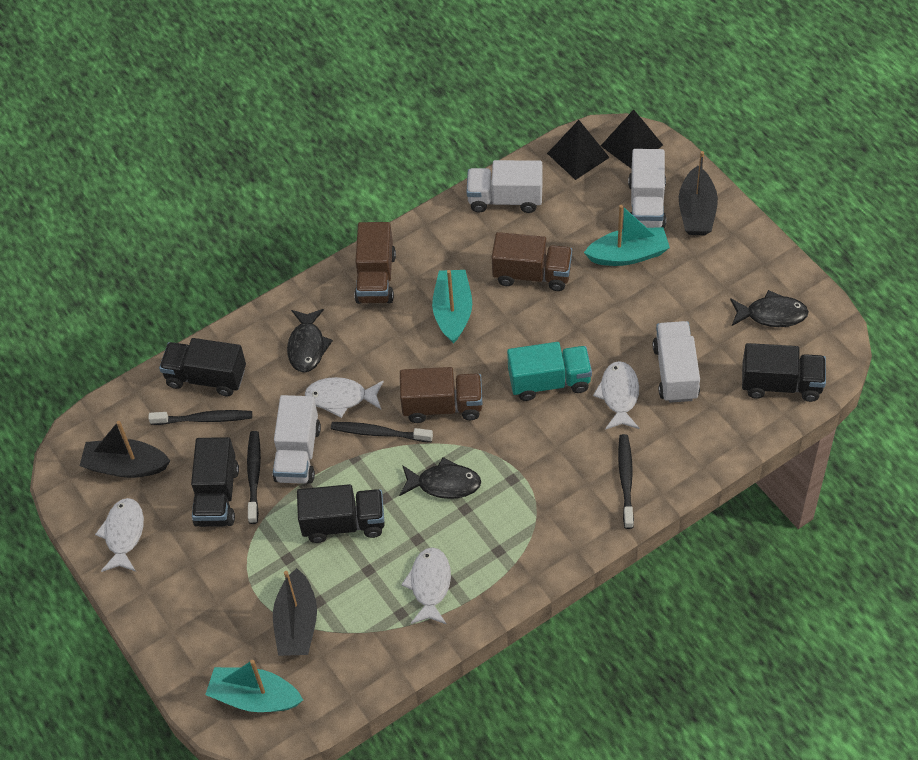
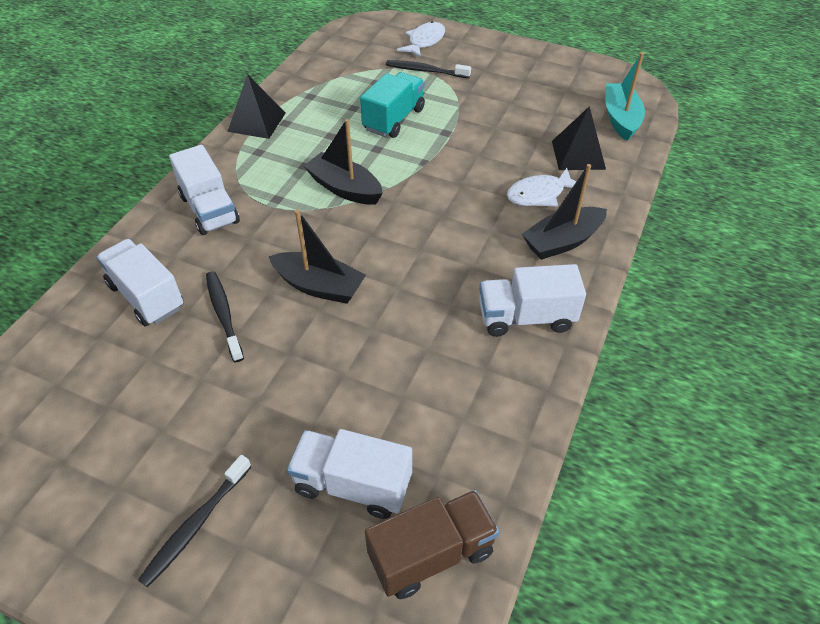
black fish: [287,309,333,373] [399,457,481,499] [730,290,809,327] = 3 -> none = 0
black toothbrush: [148,410,252,425] [247,431,261,524] [331,422,433,442] [618,434,634,529] = 4 -> [138,455,252,587] [206,271,244,362] [386,60,471,78] = 3
black truck: [159,338,246,396] [191,437,239,527] [297,484,385,543] [742,343,826,402] = 4 -> none = 0
brown truck: [354,222,396,304] [400,367,483,423] [492,232,572,291] = 3 -> [365,490,499,599] = 1
turquoise boat: [205,660,303,712] [432,270,472,344] [584,205,670,266] = 3 -> [605,52,645,141] = 1
white fish: [95,498,144,572] [305,377,384,418] [401,547,451,624] [593,361,639,430] = 4 -> [397,21,445,58] [507,168,576,206] = 2

